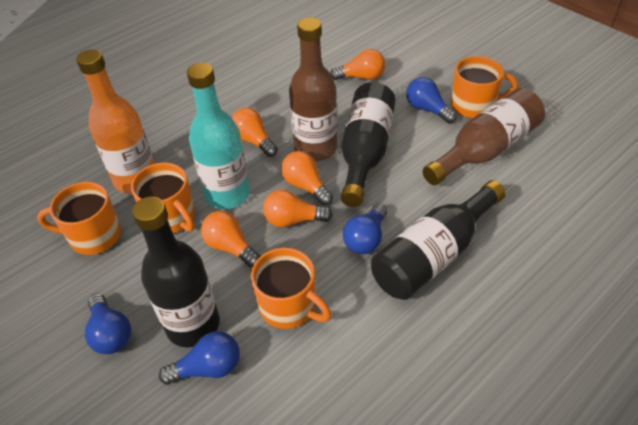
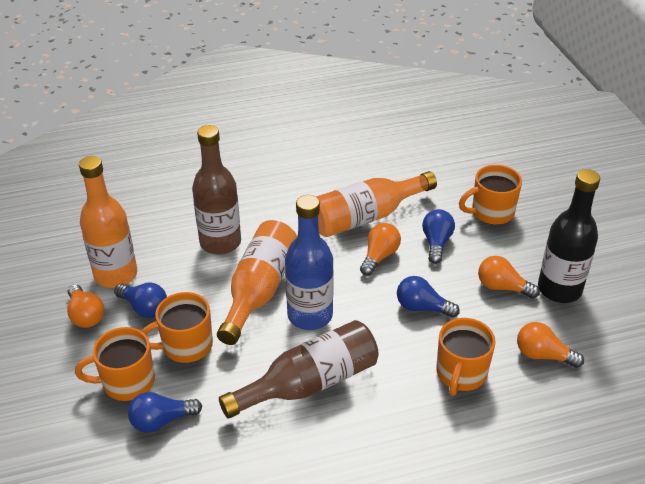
black bottle: [132,197,220,348] [341,82,396,207] [371,180,506,300] = 3 -> [538,169,600,303] = 1
blue bottle: none = 0 -> [285,195,334,330] = 1
orange bottle: [76,49,155,194] = 1 -> [79,156,137,288] [217,220,297,345] [316,171,437,237] = 3
orange light bulb: [201,211,260,268] [231,108,278,157] [263,190,333,227] [281,151,333,205] [330,49,385,80] = 5 -> [67,284,104,328] [360,223,401,276] [478,256,540,299] [517,322,584,368] = 4
turquoise bottle: [187,63,250,209] = 1 -> none = 0

